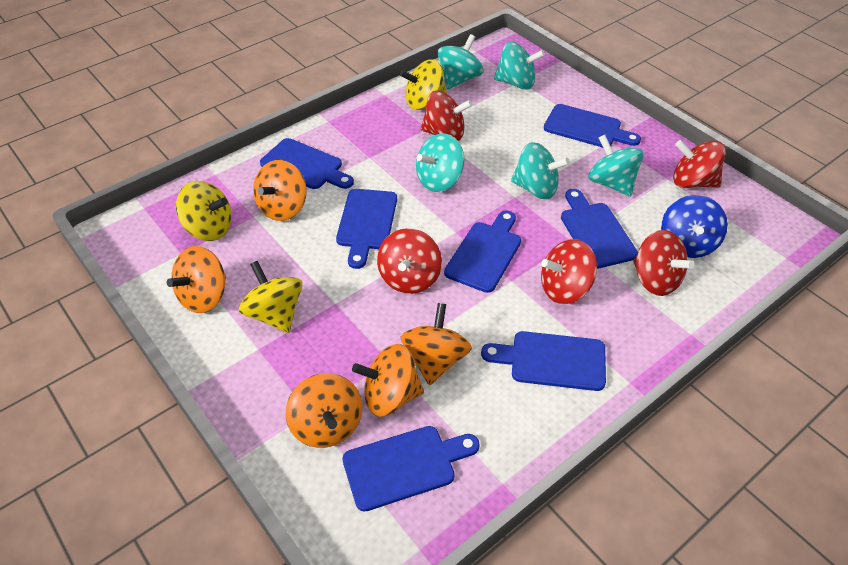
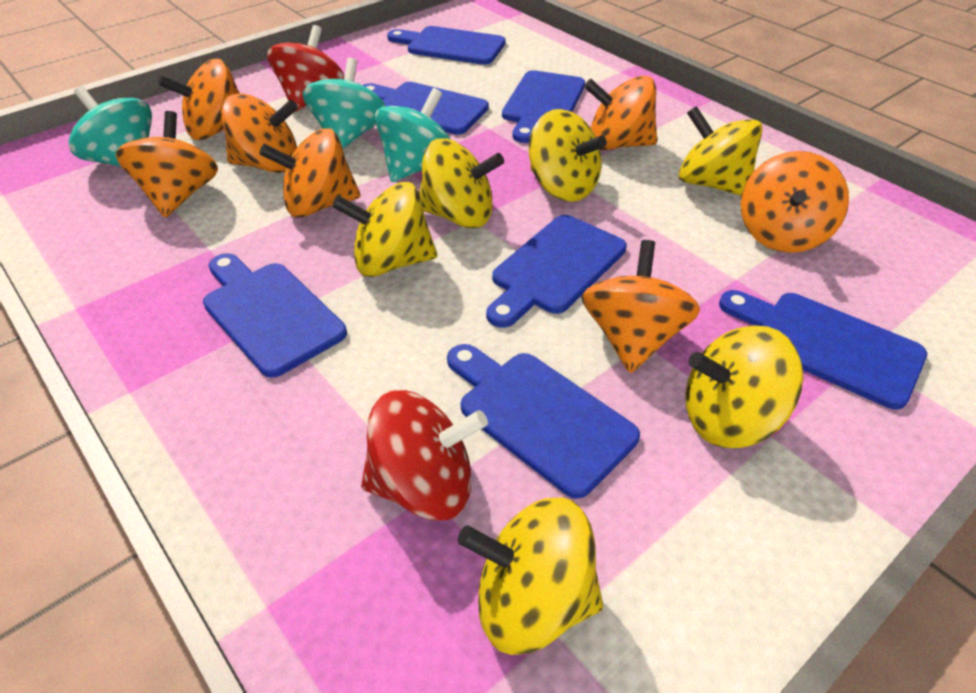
blue spinning top: [661,195,728,258] = 1 -> none = 0
orange spinning top: [167,246,226,313] [253,160,307,221] [286,373,362,448] [352,344,424,417] [400,303,472,385] = 5 -> [115,111,218,217] [158,59,240,140] [221,93,298,173] [259,129,361,218] [581,240,700,373] [584,76,657,150] [741,151,849,253] = 7
red spinning top: [377,228,442,294] [421,90,473,141] [541,239,597,304] [633,230,695,296] [673,140,725,188] = 5 -> [267,25,344,112] [361,390,488,520] = 2
turquoise spinning top: [416,133,464,192] [437,34,484,89] [494,41,545,90] [511,142,570,199] [588,134,644,197] = 5 -> [68,86,152,167] [303,58,385,149] [375,88,451,182] = 3
yellow spinning top: [176,181,232,241] [239,261,302,333] [400,59,447,110] = 3 -> [332,182,437,277] [419,138,504,228] [458,497,603,655] [529,109,607,202] [679,106,763,196] [686,325,803,448] = 6

